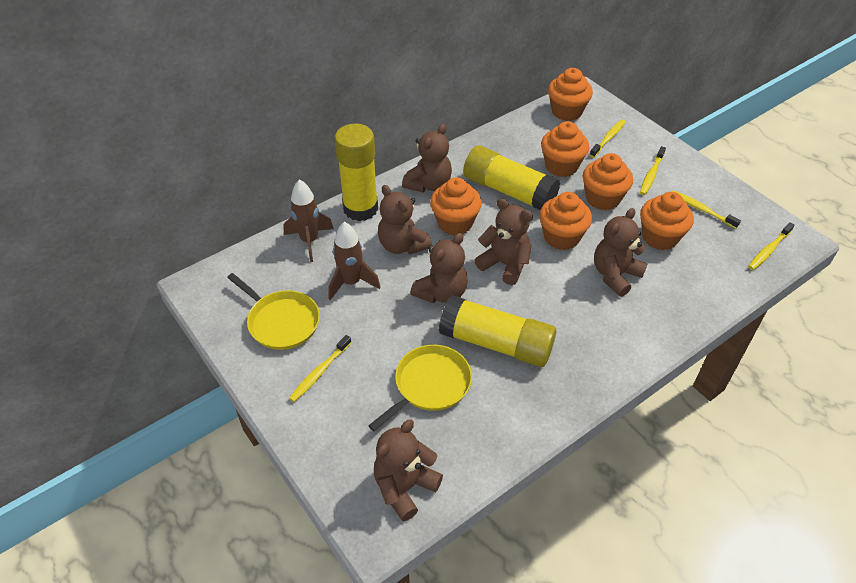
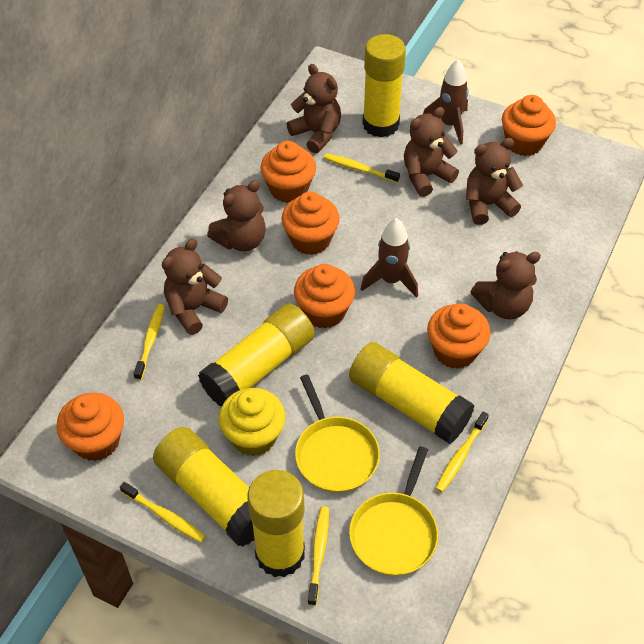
yellow cupcake: none = 0 -> [219,388,286,456] = 1
yellow glue stick: [335,124,378,221] [439,295,556,367] [463,146,560,210] = 3 -> [153,427,254,547] [198,304,315,406] [247,470,305,577] [349,342,475,444] [362,34,406,137] = 5

